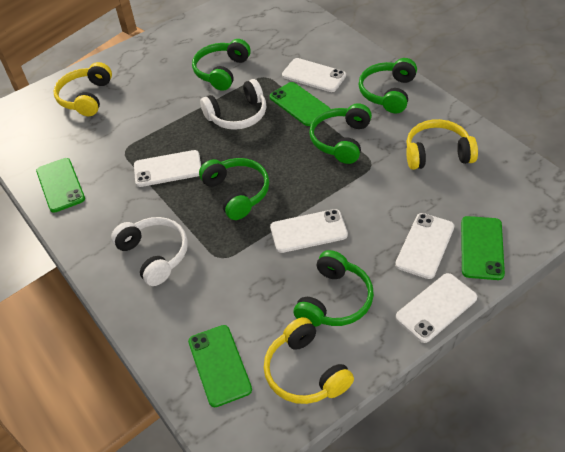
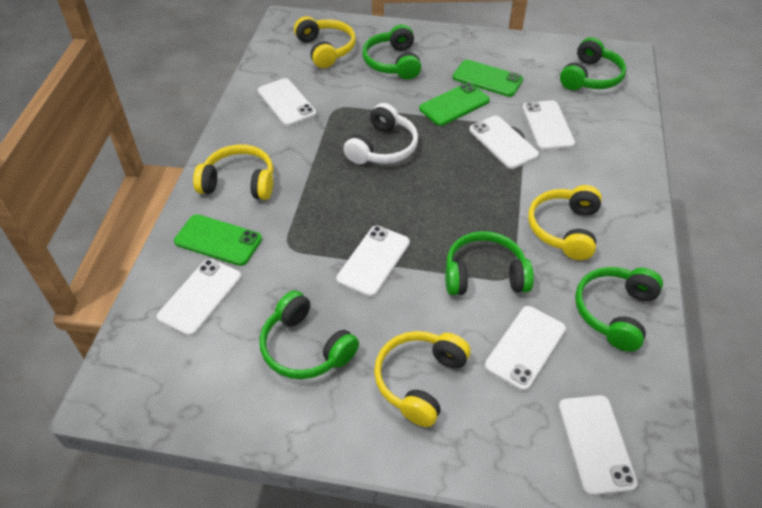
green phone: [36,158,85,213] [188,325,252,407] [270,82,331,126] [461,216,505,280] = 4 -> [174,214,262,266] [419,82,490,126] [453,60,523,97] = 3
white headphones: [111,217,188,286] [200,79,266,130] = 2 -> [343,103,418,164] = 1
white phone: [134,150,201,187] [270,209,348,253] [282,58,346,92] [395,213,455,279] [396,273,477,343] = 5 -> [157,259,241,336] [258,78,316,126] [336,226,410,297] [469,116,539,169] [485,306,566,391] [522,100,575,150] [558,395,638,496] = 7
yellow headphones: [53,62,112,116] [264,317,354,404] [406,119,478,170] = 3 -> [193,145,273,200] [294,16,356,68] [374,331,471,427] [528,185,602,260] = 4

